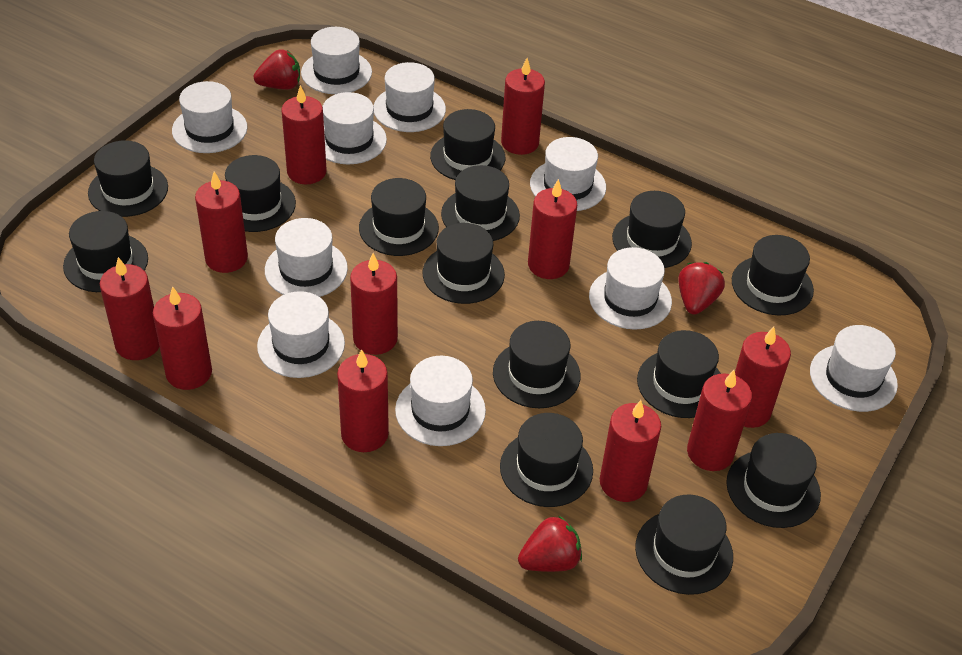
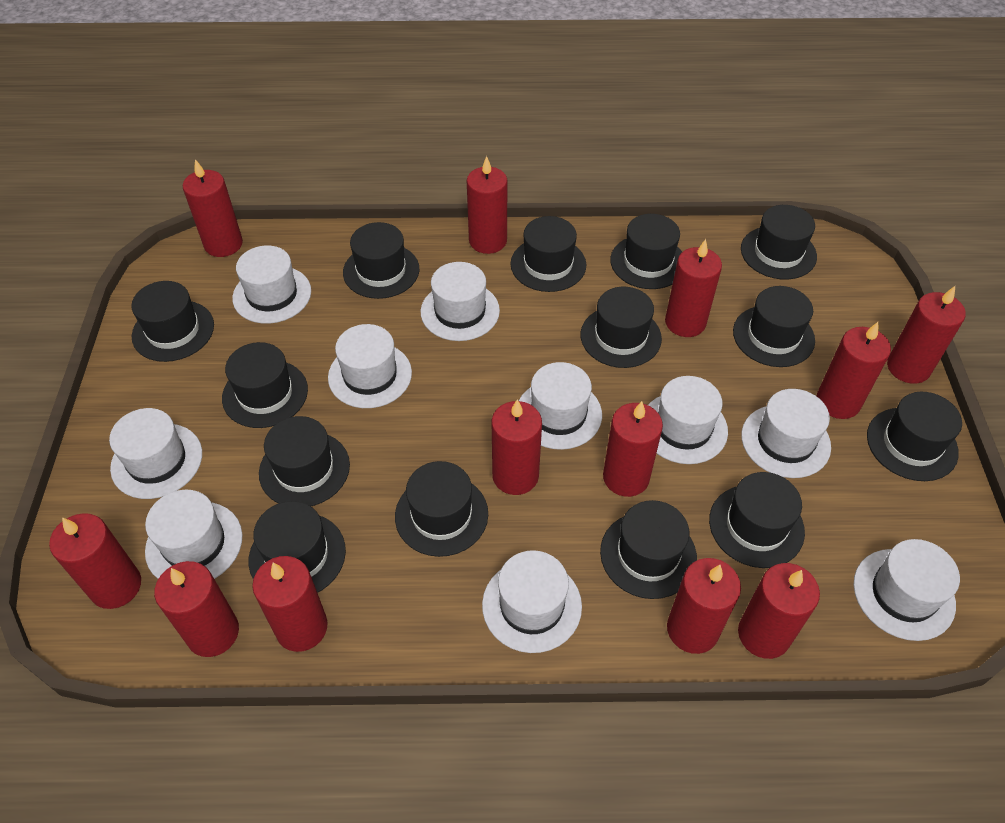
red candle: [100,257,159,360] [153,286,212,390] [195,172,248,273] [281,85,327,184] [337,349,389,452] [350,253,398,355] [501,58,545,155] [528,179,577,279] [600,400,661,502] [687,370,752,471] [735,327,791,428] = 11 -> [49,513,141,609] [154,561,239,657] [183,159,243,257] [252,556,328,652] [467,156,507,254] [491,399,542,495] [603,401,663,497] [665,239,722,337] [667,558,741,654] [738,563,820,659] [817,322,891,419] [887,286,966,384] = 12
red strawberry: [254,49,300,90] [518,515,582,572] [678,262,725,315] = 3 -> none = 0

